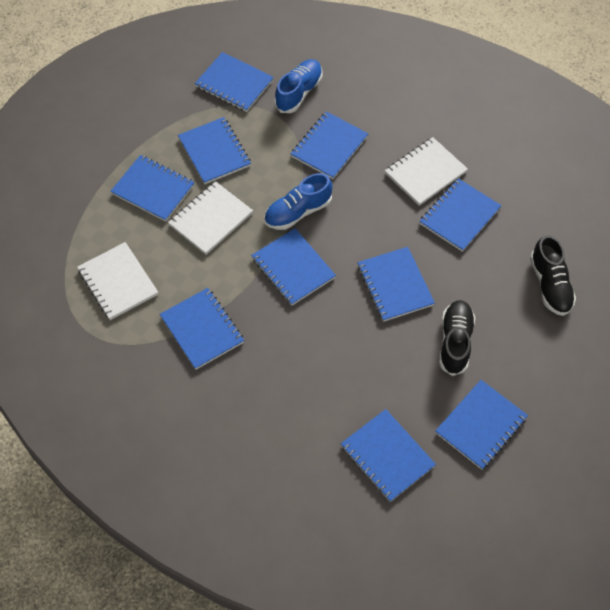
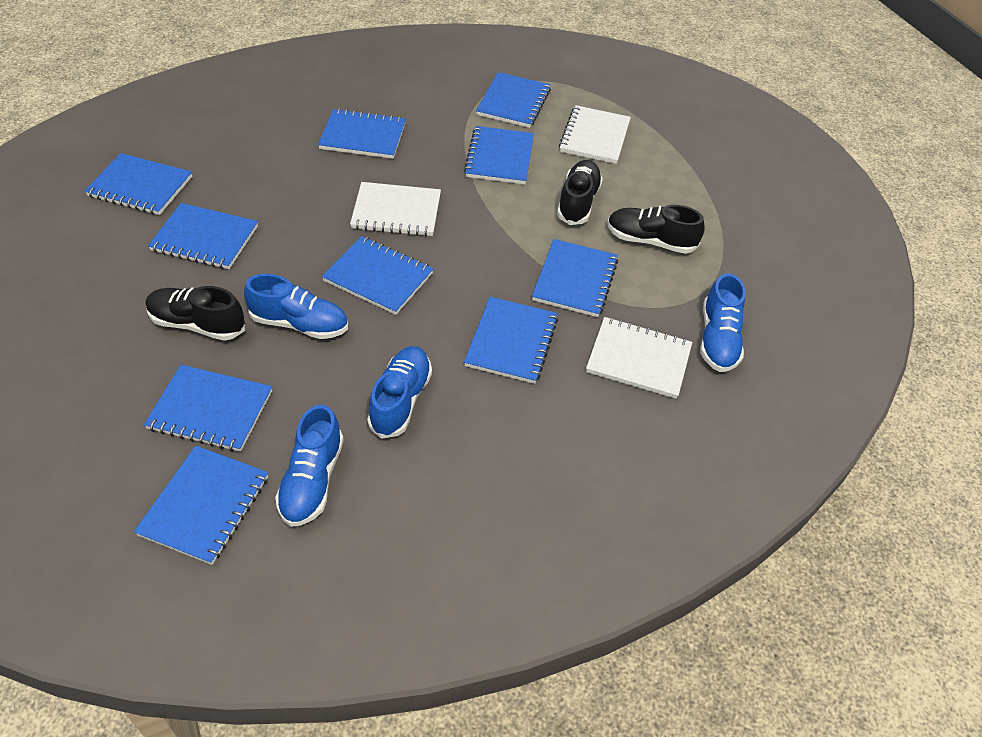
black shoe: [439,300,475,376] [530,235,576,316] = 2 -> [146,286,245,341] [557,160,603,225] [607,205,705,254] = 3
blue shoe: [264,173,332,230] [274,59,323,113] = 2 -> [244,274,348,339] [275,405,344,527] [367,346,432,439] [700,273,746,372] = 4

